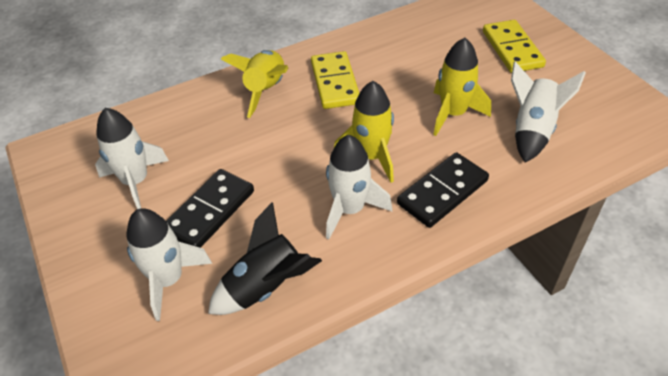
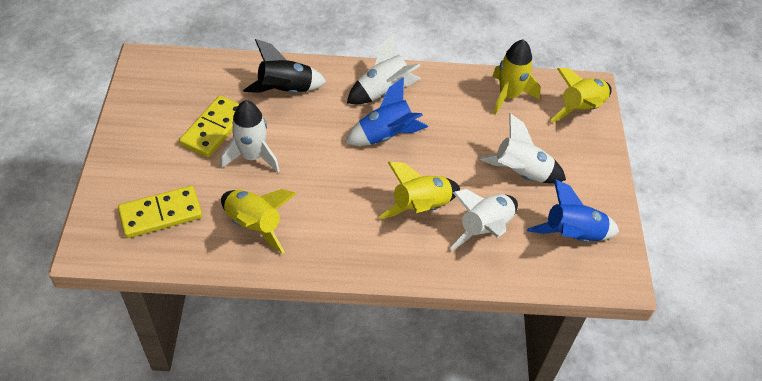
black domino: [166,169,254,248] [397,152,489,228] = 2 -> none = 0
blue rocket: none = 0 -> [345,77,428,146] [527,179,619,242] = 2
yellow rocket: [221,50,288,118] [334,81,394,183] [433,38,491,136] = 3 -> [221,189,296,254] [379,162,460,219] [492,39,541,115] [550,68,612,123] = 4

